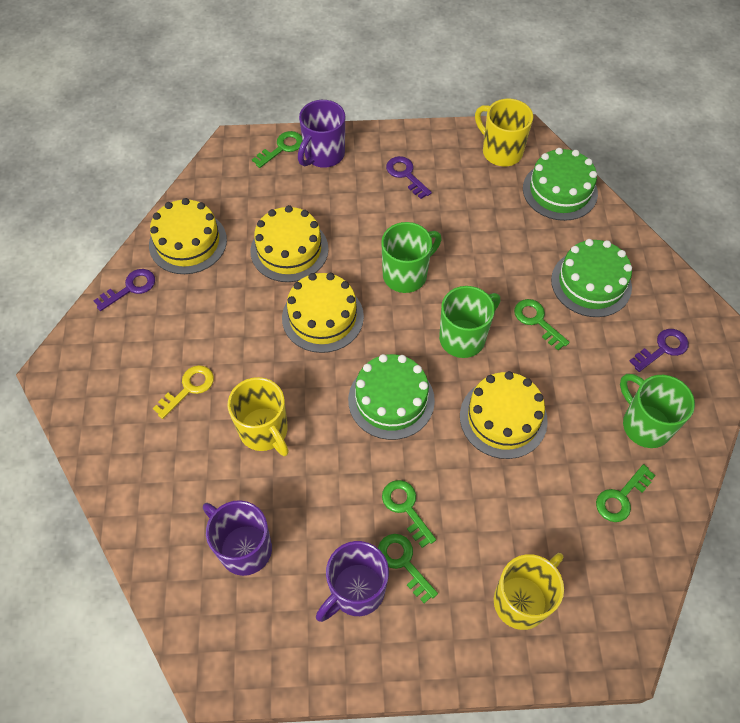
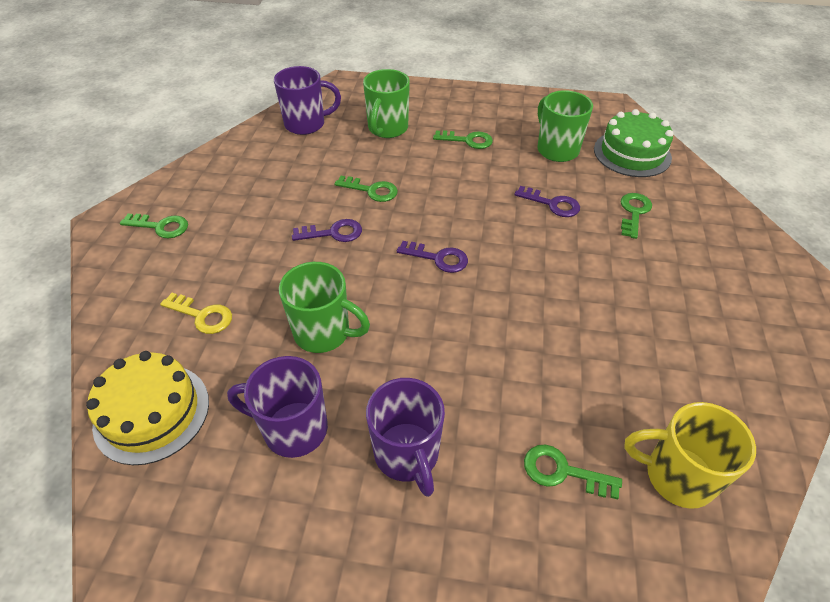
green cake: [348,354,435,440] [523,148,598,221] [551,239,632,317] = 3 -> [594,109,673,177] = 1
yellow cake: [149,198,227,274] [250,205,329,282] [282,273,364,353] [460,371,548,459] = 4 -> [86,351,209,465] = 1
yellow mug: [228,377,289,456] [475,99,533,166] [494,553,564,630] = 3 -> [624,402,756,509] = 1

